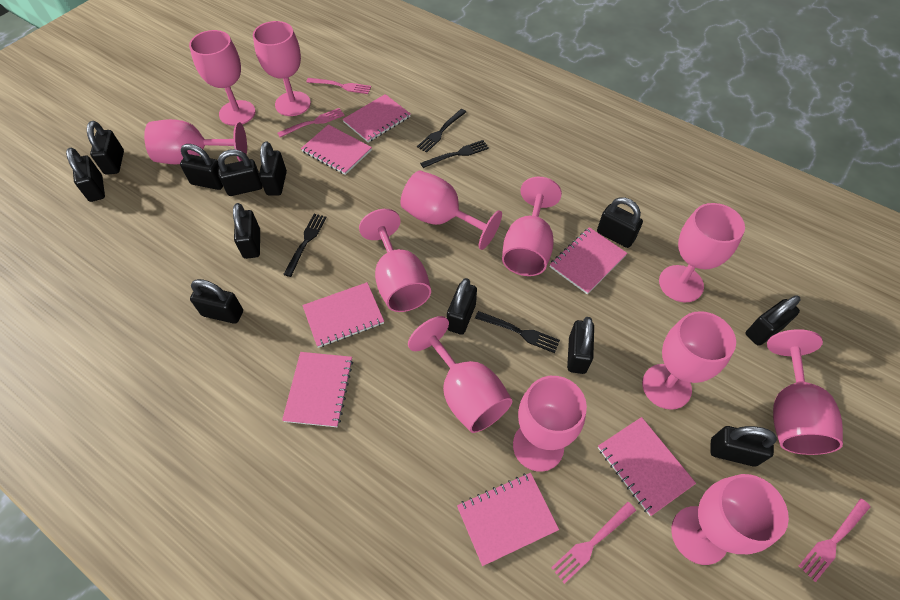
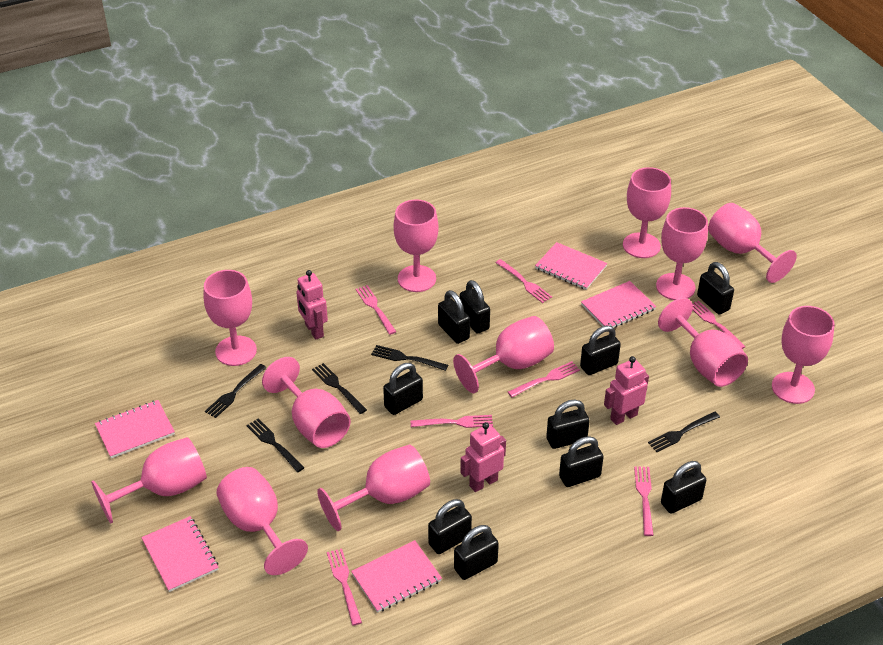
black fork: [283,214,327,277] [417,109,466,153] [420,140,489,168] [475,311,560,353] = 4 -> [205,364,266,418] [246,418,305,472] [312,363,367,414] [371,345,448,371] [648,412,720,452] = 5
black padlock: [66,148,105,202] [87,121,124,175] [180,144,223,190] [190,279,243,324] [218,149,263,196] [233,203,260,259] [259,141,287,196] [447,278,477,335] [567,317,594,374] [597,197,643,248] [710,426,777,467] [746,295,801,346] = 12 -> [383,363,423,415] [428,499,472,554] [438,290,470,344] [454,525,499,580] [460,280,490,334] [546,400,590,449] [559,436,604,487] [580,325,621,375] [661,461,706,514] [697,262,734,314] = 10
pink fork: [278,108,345,137] [306,78,371,94] [551,502,636,584] [799,498,870,582] = 4 -> [327,549,362,626] [356,285,396,335] [410,415,493,428] [496,259,552,303] [508,361,580,397] [634,466,653,536] [692,300,746,349] = 7
pink notebook: [282,352,353,427] [301,124,372,175] [302,282,384,348] [342,94,411,143] [457,473,559,566] [550,227,627,294] [598,417,696,516] = 7 -> [95,400,175,458] [141,516,219,592] [351,540,442,613] [535,242,607,290] [581,281,656,328] = 5
pink robot: none = 0 -> [296,270,328,340] [460,422,506,492] [604,356,649,425] = 3

